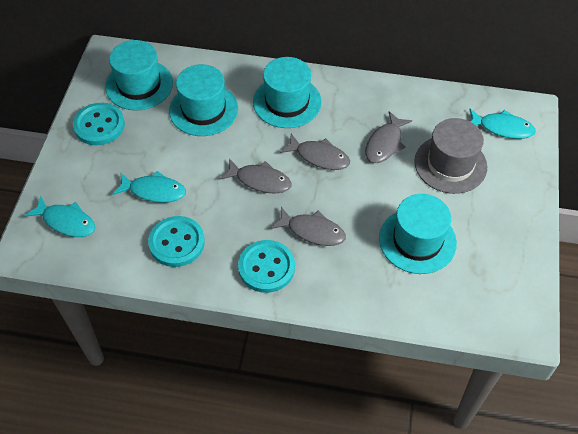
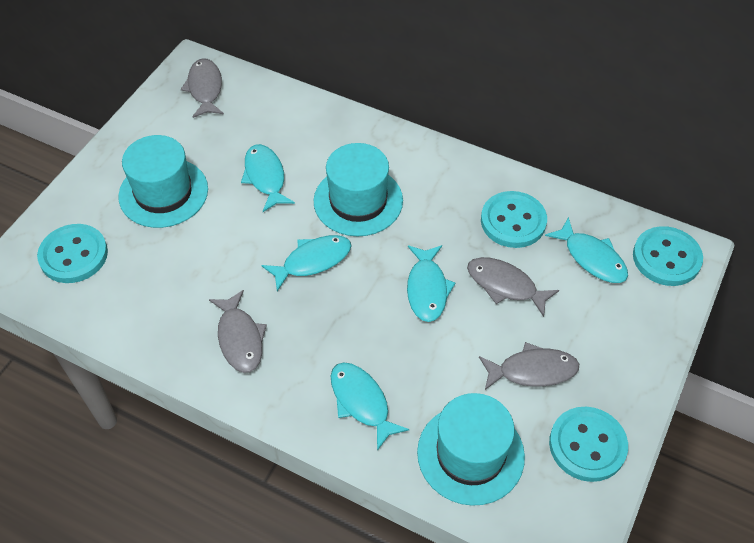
grey hat: [414,118,487,194] = 1 -> none = 0
turquoise button: [73,103,125,145] [148,216,205,267] [238,240,295,293] = 3 -> [37,224,108,283] [481,191,547,248] [549,407,628,482] [633,226,703,286] = 4
turquoise fish: [24,195,95,237] [113,171,186,203] [469,109,536,139] = 3 -> [241,144,295,212] [262,235,351,291] [331,362,409,451] [407,245,455,322] [545,217,628,283] = 5
turquoise hat: [105,40,173,111] [169,64,238,136] [253,57,322,128] [379,194,457,274] = 4 -> [118,135,208,228] [314,143,403,236] [417,393,525,506] = 3

